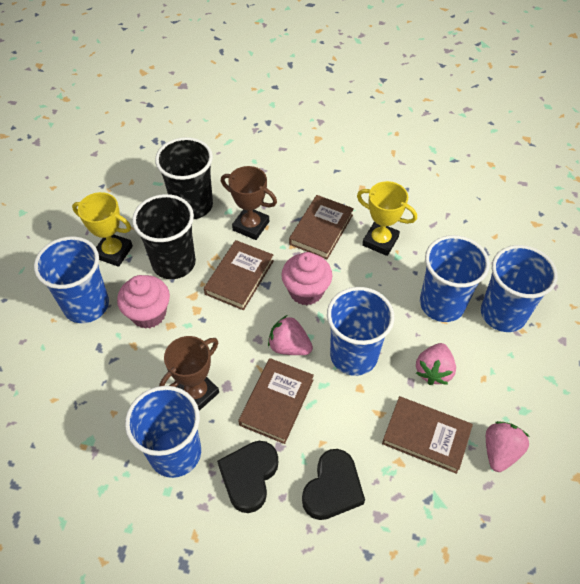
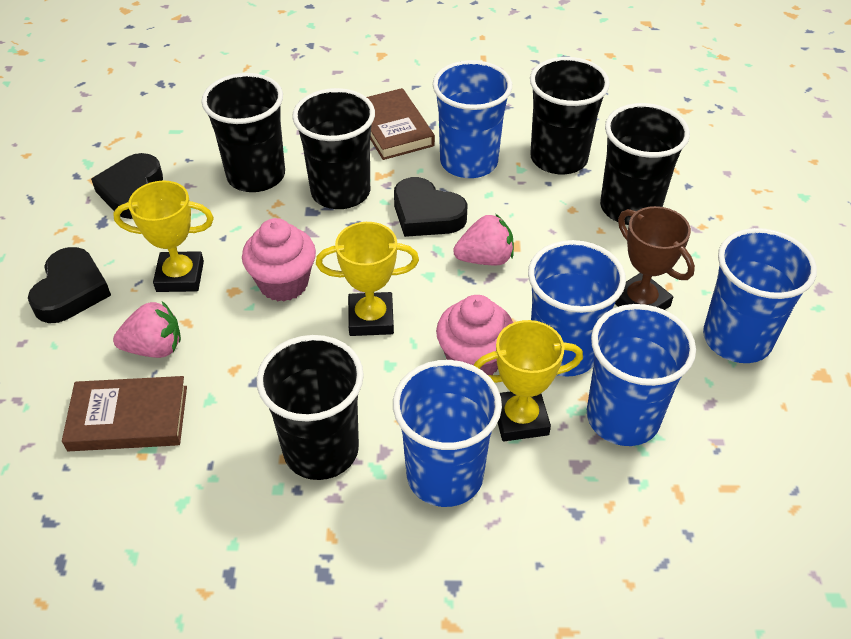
black cup: [132,194,196,279] [155,137,213,220] = 2 -> [201,73,285,192] [257,335,364,480] [292,88,375,209] [530,57,610,174] [600,103,690,225] = 5
black heart: [217,441,278,513] [302,449,365,520] = 2 -> [28,247,111,323] [91,153,163,219] [394,177,467,237] = 3
brown book: [204,240,274,310] [238,358,314,444] [289,195,354,259] [382,396,473,474] = 4 -> [62,376,187,451] [367,88,435,160] = 2
brown trophy: [159,336,219,411] [221,166,277,240] = 2 -> [615,206,695,310] = 1
pink strawberry: [268,315,313,355] [416,343,456,385] [486,421,530,472] = 3 -> [113,301,181,358] [453,214,514,265] = 2
yellow trophy: [72,192,133,267] [357,181,417,256] = 2 -> [113,181,214,292] [316,222,419,336] [474,320,583,441] = 3

